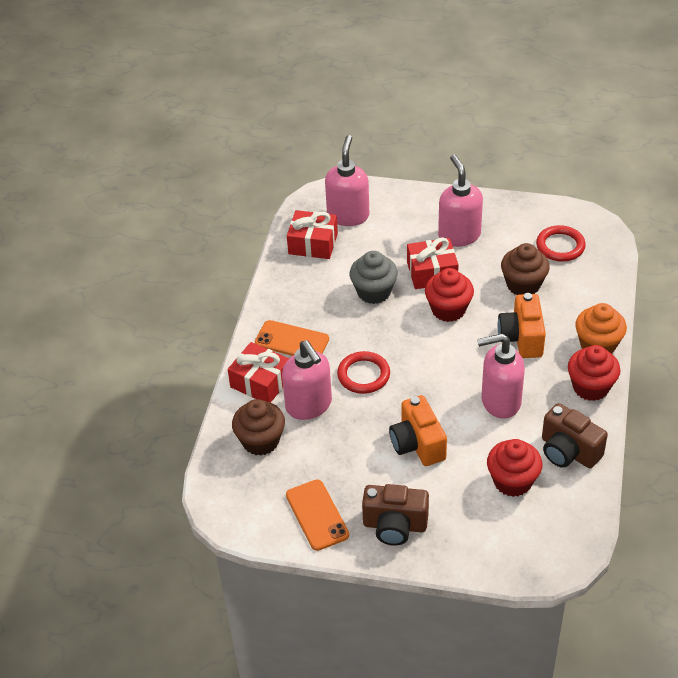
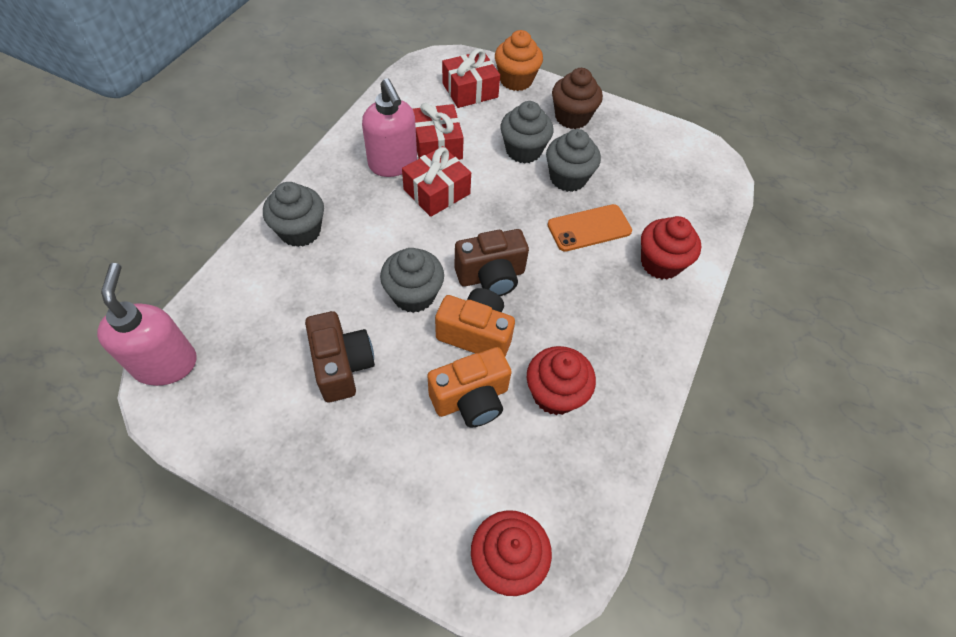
brown cupcake: [232,399,285,456] [501,243,550,295] = 2 -> [552,68,603,129] = 1
grey cupcake: [350,251,398,304] = 1 -> [263,182,324,247] [380,248,444,313] [500,101,553,164] [546,129,601,192] = 4
orange phone: [255,320,329,356] [286,480,349,551] = 2 -> [548,204,632,252] = 1
pink soap dispenser: [282,340,332,420] [325,135,369,226] [438,155,483,247] [477,333,525,419] = 4 -> [97,263,197,386] [362,79,417,177] = 2
red ring: [337,351,390,394] [536,225,586,262] = 2 -> none = 0

